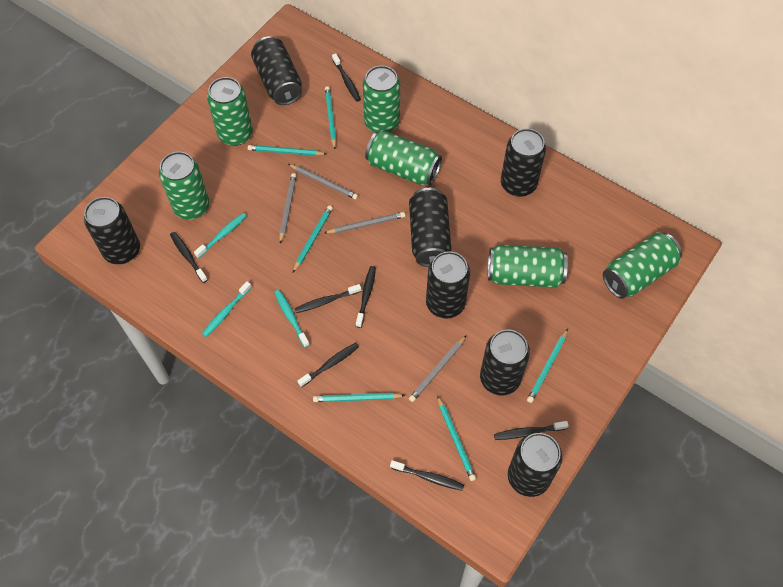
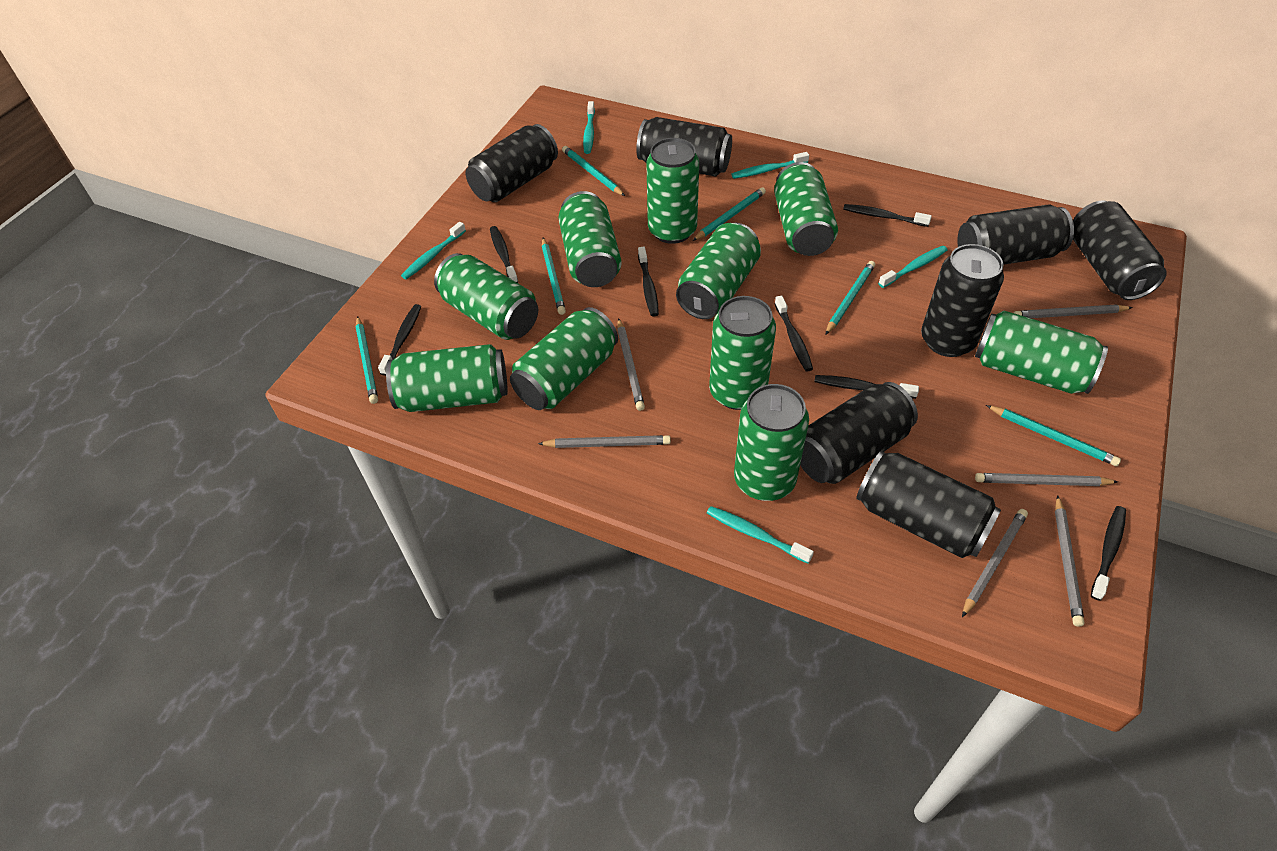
green can: [159,152,209,220] [207,77,253,146] [363,66,400,133] [365,130,442,185] [488,245,568,288] [603,232,682,299] = 6 -> [386,344,508,412] [434,253,538,340] [510,307,618,410] [558,191,622,287] [646,138,699,244] [676,223,761,319] [709,296,776,410] [734,384,809,501] [774,162,838,256] [975,310,1108,394] = 10
grey pencil: [279,173,297,244] [288,164,358,200] [324,212,405,234] [409,335,467,402] = 4 -> [538,435,671,448] [617,318,645,411] [962,509,1028,617] [975,473,1118,486] [1014,304,1133,318] [1055,495,1085,627] = 6
turquoise toothbrush: [194,212,247,258] [202,281,252,337] [274,290,310,348] = 3 -> [401,222,466,279] [583,101,595,154] [707,506,814,564] [731,152,809,179] [878,246,948,288] = 5

